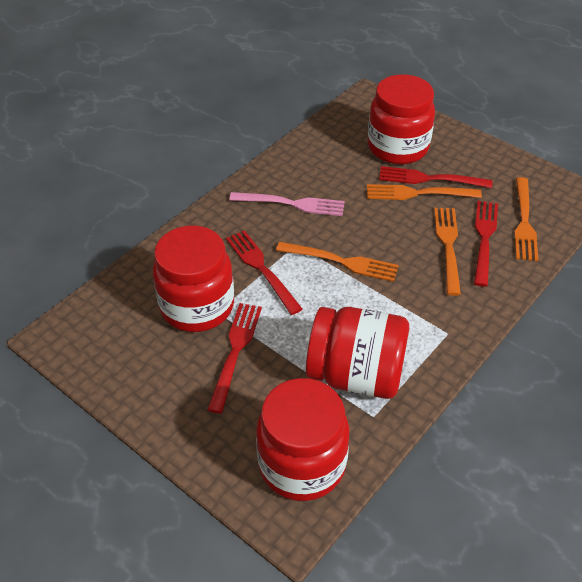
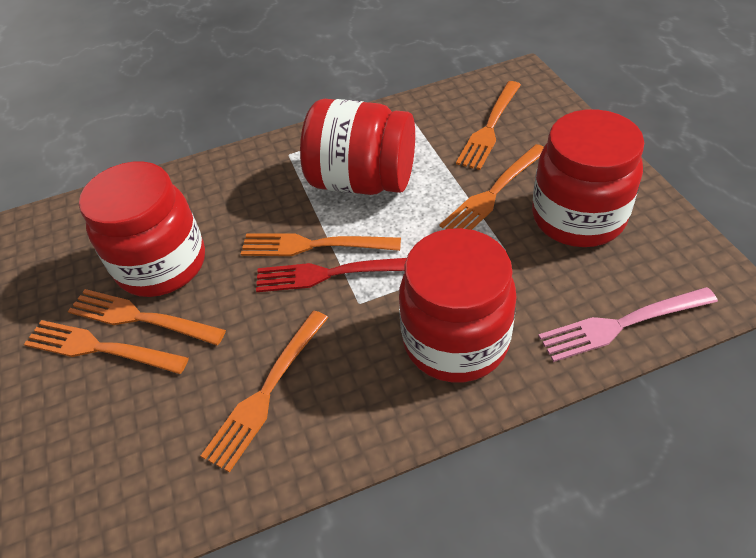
orange fork: [276,242,399,282] [367,184,482,200] [434,208,461,296] [514,177,538,261] = 4 -> [24,320,189,374] [68,289,226,345] [201,310,328,473] [241,233,401,256] [439,144,544,230] [456,81,521,170] = 6
red fork: [208,303,262,414] [226,230,303,315] [379,166,493,188] [474,201,498,287] = 4 -> [256,258,407,292] = 1

